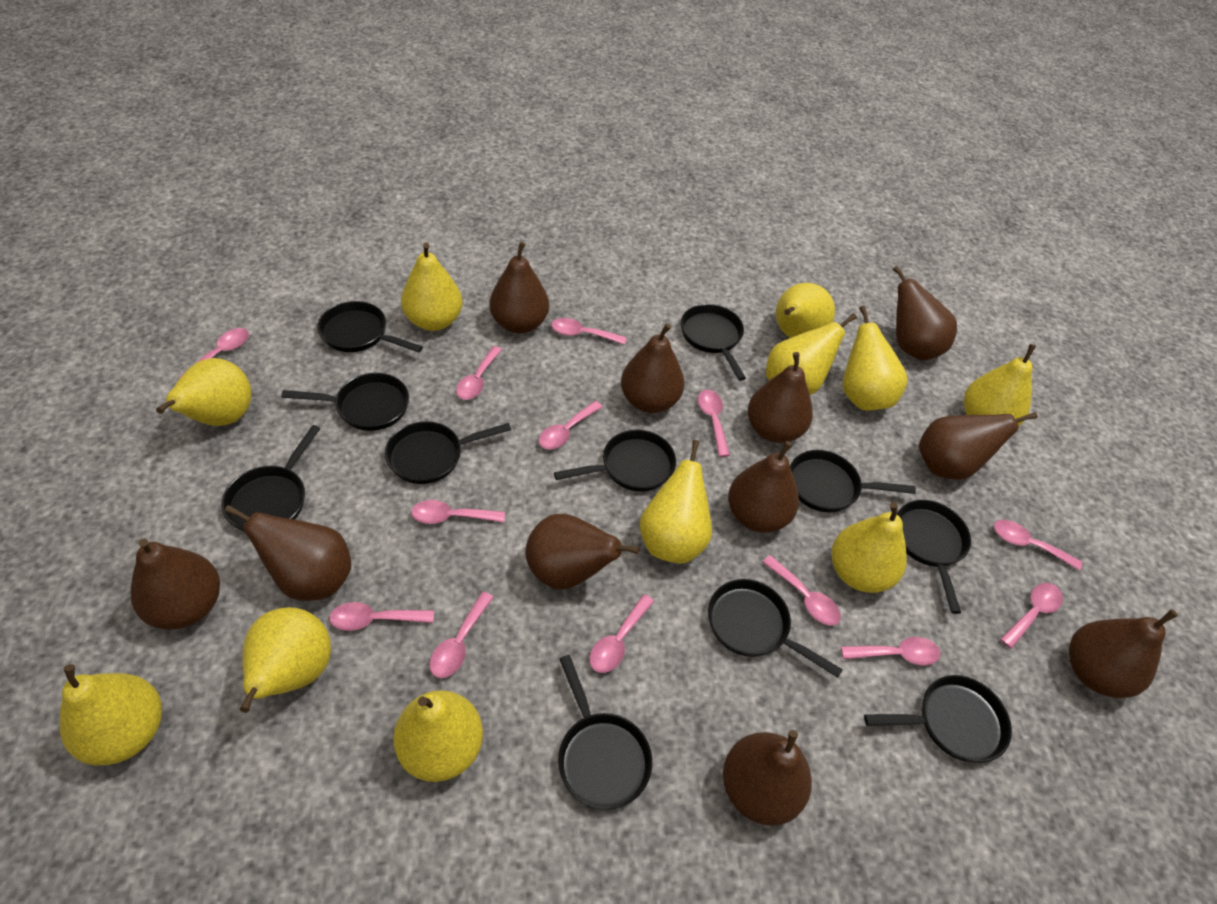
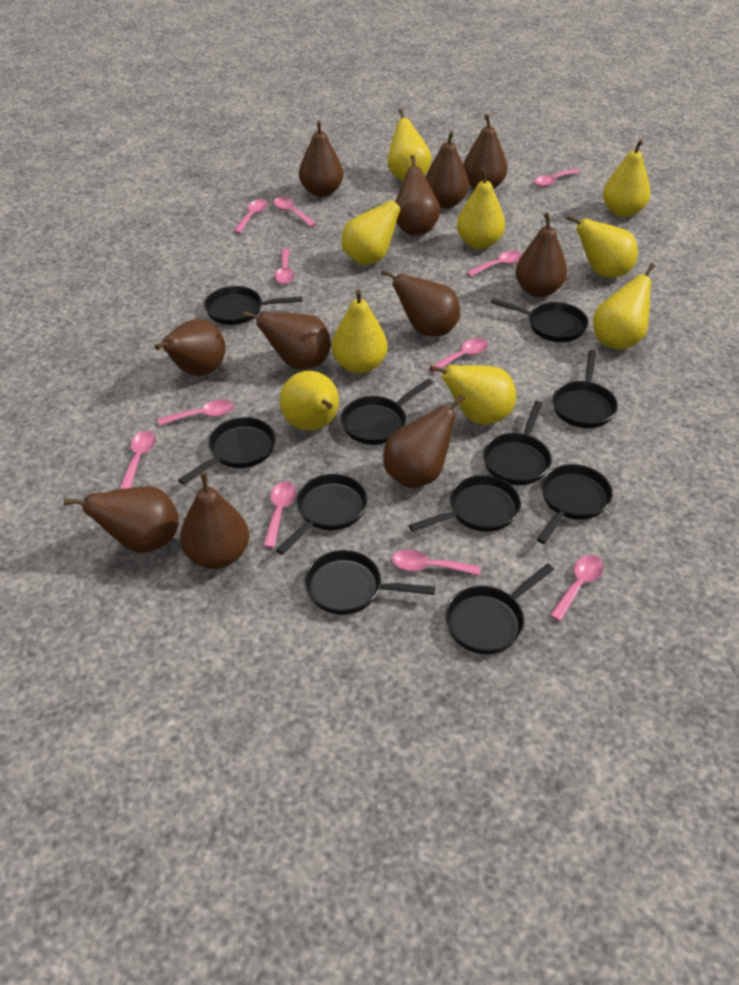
pink spoon: [179,328,249,378] [329,602,434,631] [411,500,505,524] [429,592,494,678] [456,346,502,400] [539,401,603,449] [551,318,627,345] [589,594,654,673] [698,390,730,457] [762,555,841,626] [841,637,940,666] [994,520,1082,571] [1000,583,1063,649] = 13 -> [120,431,156,489] [158,400,234,426] [233,199,268,234] [263,482,296,548] [273,197,316,227] [275,249,295,284] [392,550,480,576] [428,338,488,373] [466,251,522,277] [534,169,580,187] [550,555,604,621] = 11
yellow pear: [60,664,162,765] [156,358,251,426] [240,607,331,713] [393,690,483,782] [401,242,463,331] [640,440,712,563] [766,313,857,395] [776,283,835,338] [831,502,907,593] [843,305,908,411] [964,344,1036,426] = 11 -> [280,371,339,430] [332,289,387,374] [342,193,409,265] [388,108,432,182] [429,365,516,424] [457,168,505,249] [566,215,638,277] [593,263,655,350] [603,139,651,217] = 9

